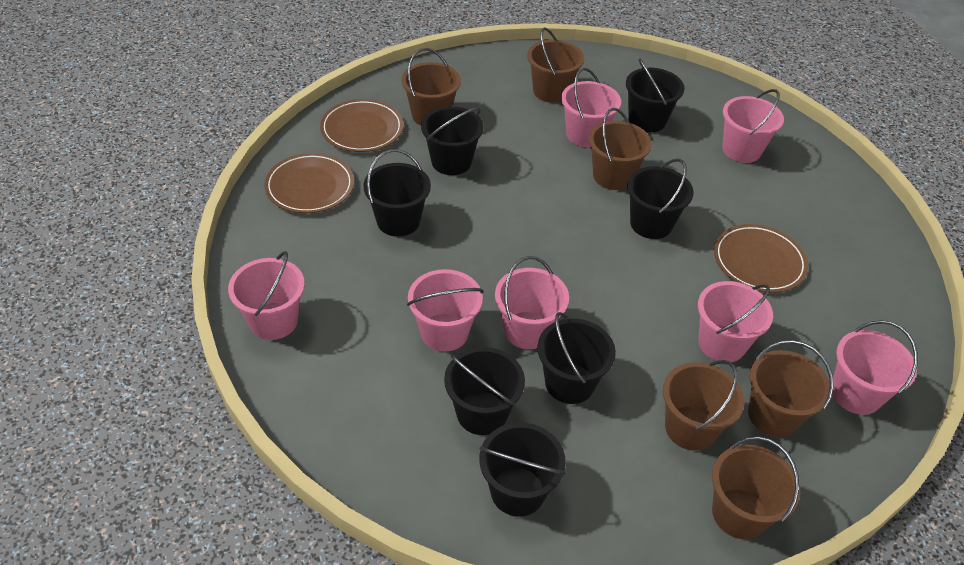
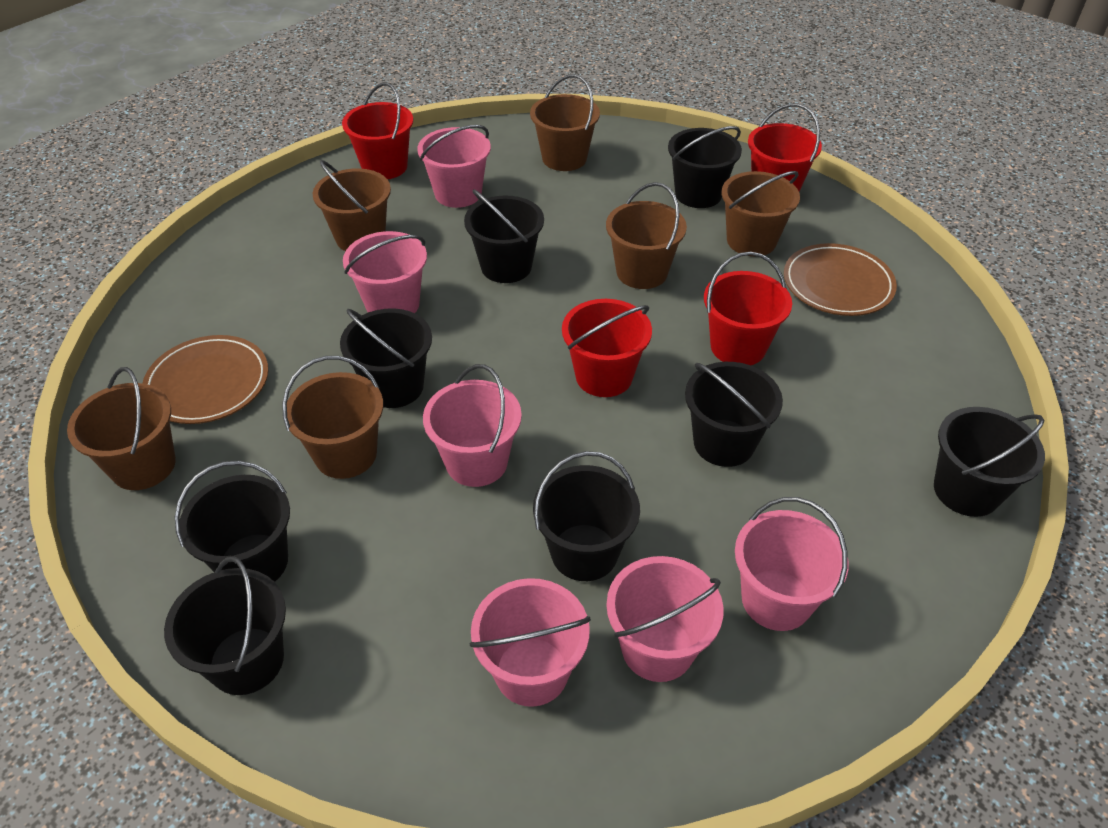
black bucket: [363,149,431,237] [421,106,484,175] [444,347,525,435] [479,422,566,517] [537,312,616,404] [626,58,685,132] [627,158,694,239] = 7 -> [164,556,286,695] [175,461,290,582] [340,309,432,408] [464,189,544,283] [533,451,640,581] [668,126,742,208] [685,362,783,467] [934,407,1045,517] = 8
brown plate: [264,153,354,213] [320,99,403,152] [714,224,808,293] = 3 -> [143,335,268,424] [784,243,897,316] = 2
pink bucket: [228,251,305,340] [407,269,484,352] [495,256,569,349] [561,68,621,147] [698,281,773,362] [722,89,784,163] [832,320,918,415] = 7 -> [343,231,427,313] [417,125,491,208] [423,364,522,487] [470,578,591,707] [606,556,723,682] [735,497,849,631] = 6
red bucket: none = 0 -> [342,83,413,179] [562,299,652,397] [704,252,792,365] [748,104,822,192] = 4

